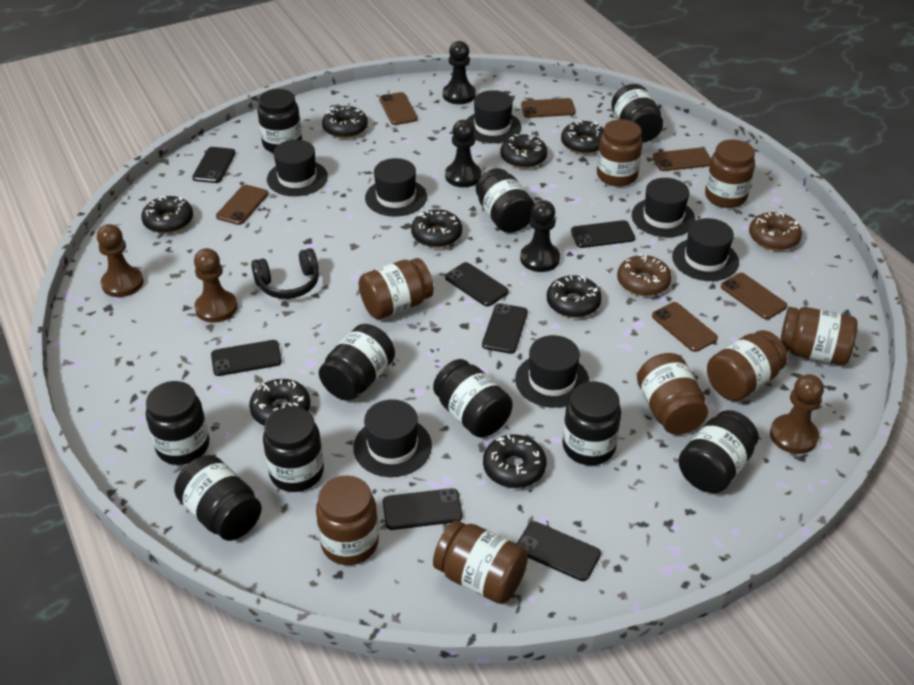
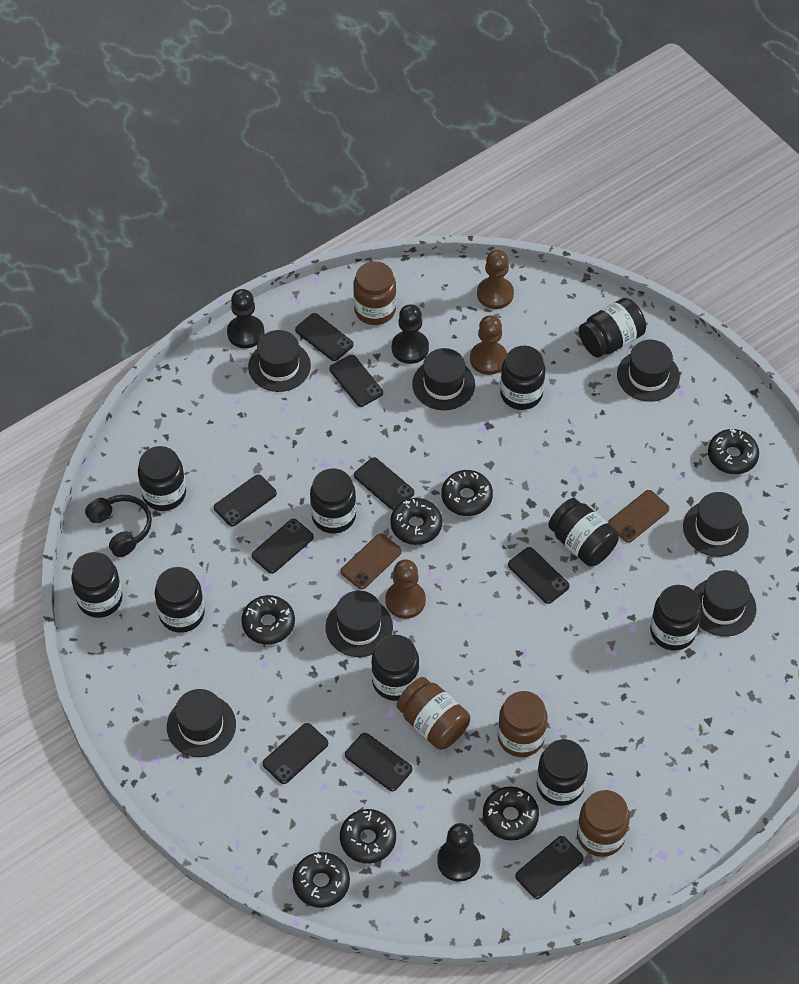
black donut: [141,196,193,234] [249,379,310,426] [322,106,368,139] [411,209,462,248] [483,434,546,488] [500,134,548,168] [547,275,602,318] [561,121,604,154] = 8 -> [241,595,295,645] [293,852,350,908] [340,809,396,864] [390,498,442,545] [441,470,493,516] [483,786,539,841] [708,429,759,474] = 7
black phone: [192,147,236,183] [211,340,282,376] [383,488,462,530] [445,262,509,307] [482,303,528,354] [517,521,601,581] [571,220,635,248] = 7 -> [214,474,277,526] [252,519,314,574] [263,723,328,784] [295,313,354,361] [329,355,383,407] [345,733,412,791] [354,458,414,510] [508,547,570,604] [515,836,584,899] = 9
brown donut: [617,254,672,296] [749,212,802,251] = 2 -> none = 0
brown jar: [316,476,379,565] [359,258,434,319] [433,520,528,604] [597,119,643,186] [637,353,708,435] [705,139,755,208] [707,330,787,401] [780,307,857,365] = 8 -> [353,261,396,325] [397,677,470,750] [498,691,548,757] [577,790,630,857] = 4
brown phone: [216,185,268,225] [379,92,418,125] [521,98,576,118] [652,302,718,352] [653,148,711,171] [721,273,787,319] = 6 -> [341,533,402,589] [608,490,669,543] = 2

